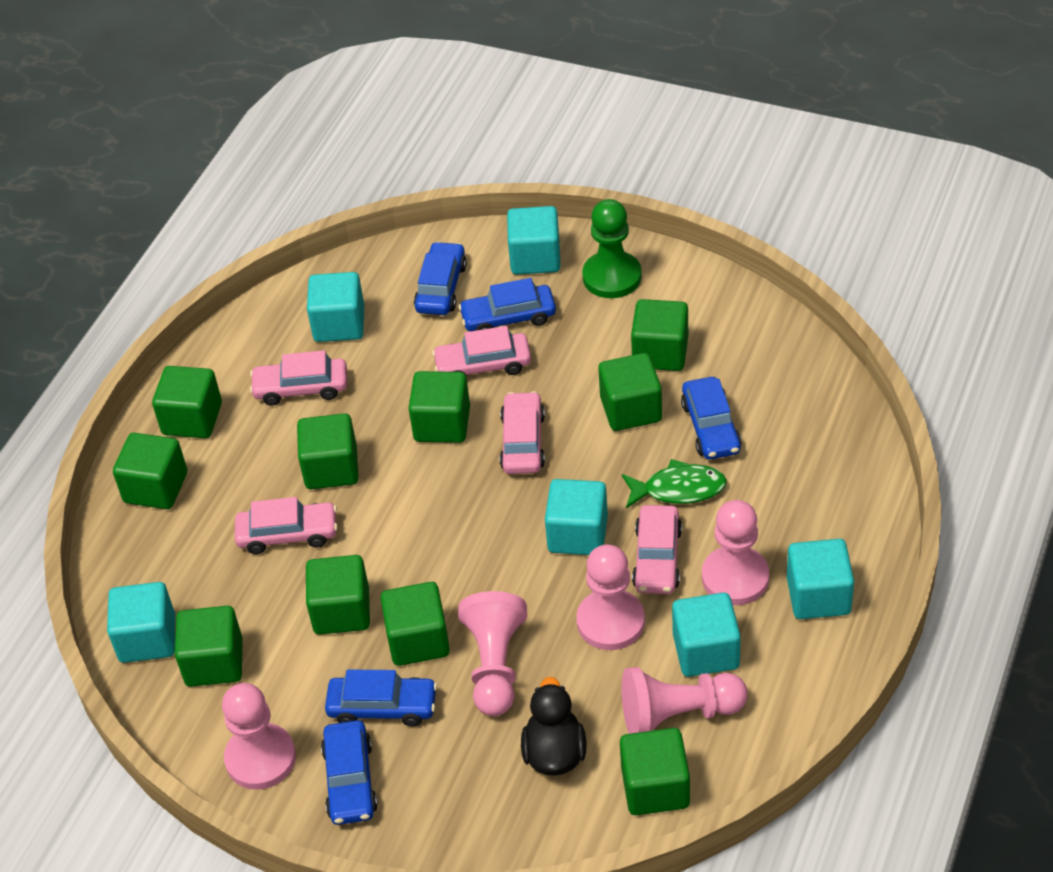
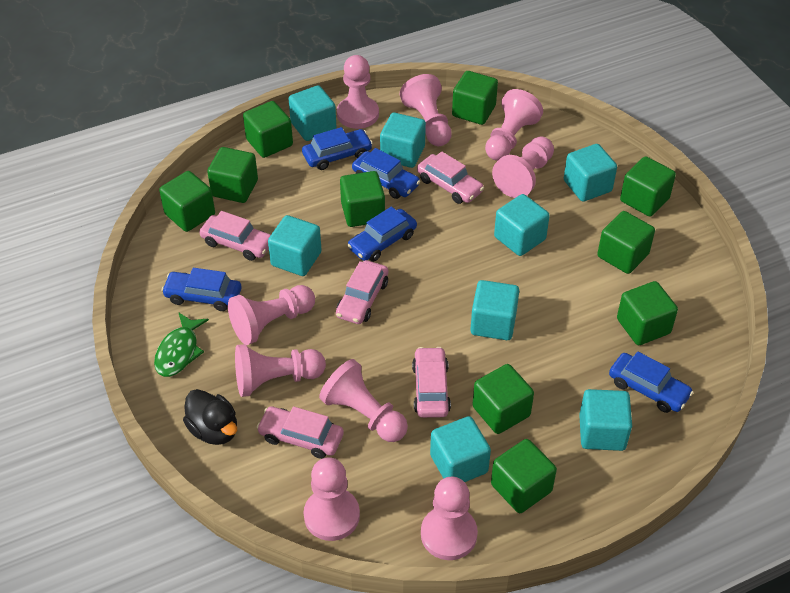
green pawn: [582,199,642,298] = 1 -> none = 0
pink pawn: [222,683,296,790] [458,591,527,716] [576,545,645,650] [621,667,748,734] [702,500,769,605] = 5 -> [228,285,315,345] [235,344,326,397] [304,457,360,541] [319,359,408,442] [337,55,379,129] [400,74,452,146] [421,477,478,560] [485,89,543,161] [492,136,554,198] = 9
turquoise cube: [107,582,175,663] [307,272,364,342] [507,206,561,275] [545,479,608,555] [672,593,741,677] [787,539,854,619] = 6 -> [268,215,321,276] [289,85,336,141] [380,113,426,168] [430,416,491,482] [470,280,519,340] [494,194,550,256] [564,144,617,202] [579,389,632,451] = 8

